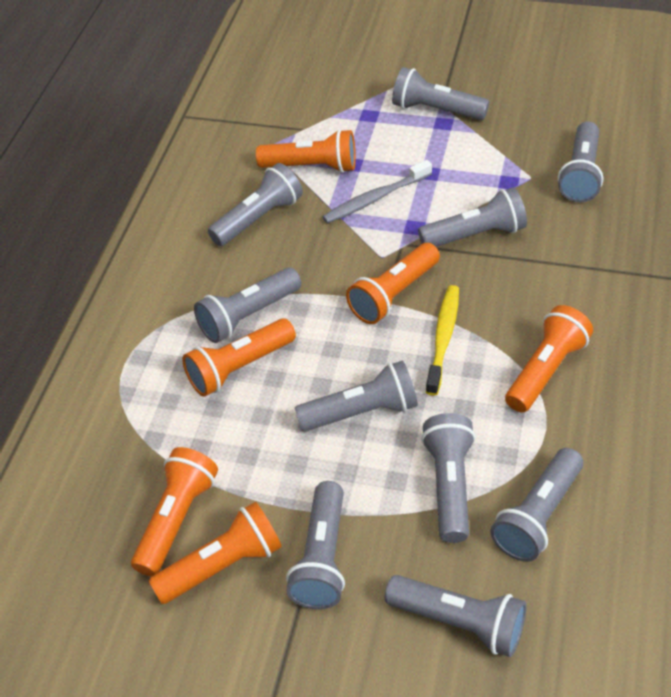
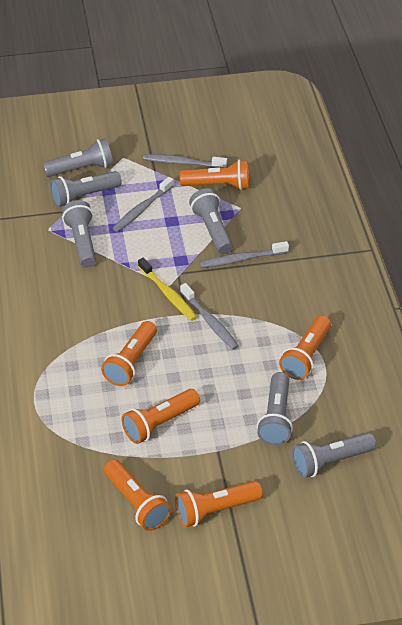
grey flashlight: [194,268,301,343] [208,163,303,246] [286,481,345,609] [295,361,418,432] [385,575,527,657] [392,67,489,120] [418,187,527,247] [421,413,476,543] [491,448,583,562] [558,121,603,202] = 10 -> [43,138,113,177] [50,171,122,207] [62,200,96,268] [189,188,233,254] [257,372,293,445] [292,432,376,478] = 6
grey toothbrush: [322,160,432,223] = 1 -> [112,177,174,232] [143,154,227,168] [180,283,239,350] [200,241,289,268] = 4

